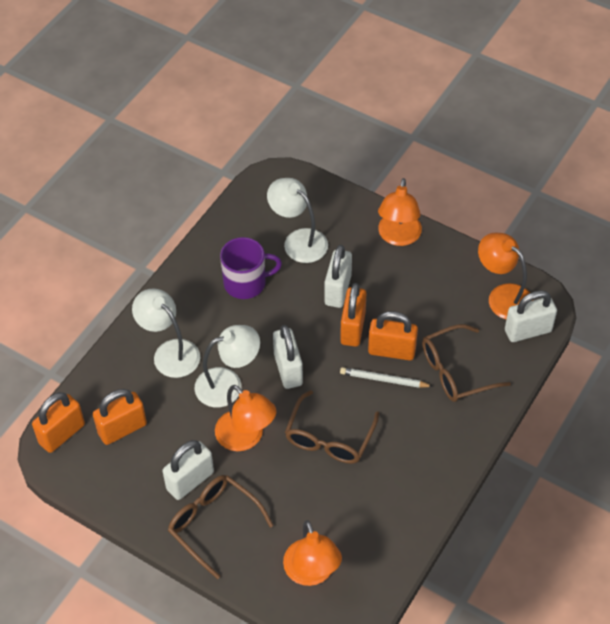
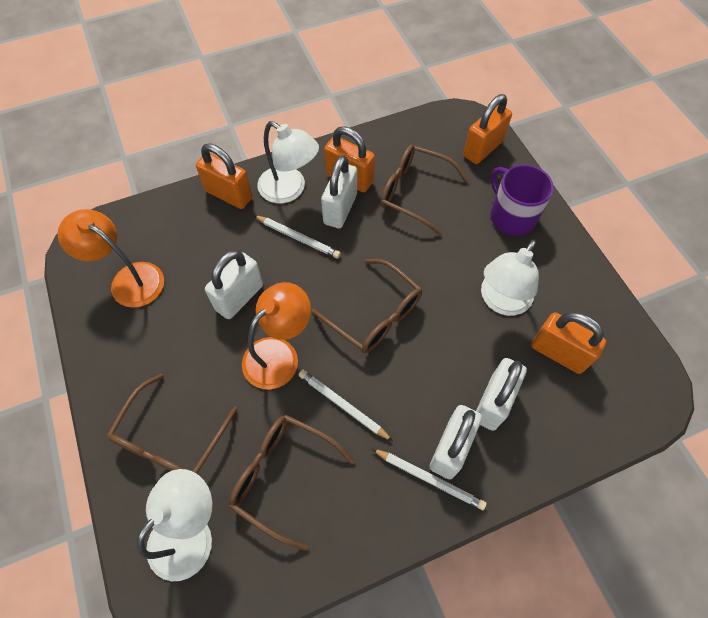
brown glasses: [168,475,273,579] [285,390,379,464] [422,324,511,402] = 3 -> [107,373,238,474] [229,415,355,551] [311,259,422,353] [380,144,468,235] = 4
orange lamp: [215,385,277,451] [283,520,342,586] [378,178,422,246] [478,232,533,319] = 4 -> [57,209,164,308] [242,282,311,390] = 2
white pencil: [340,367,433,388] = 1 -> [254,215,341,259] [298,370,393,441] [372,449,486,510] = 3

